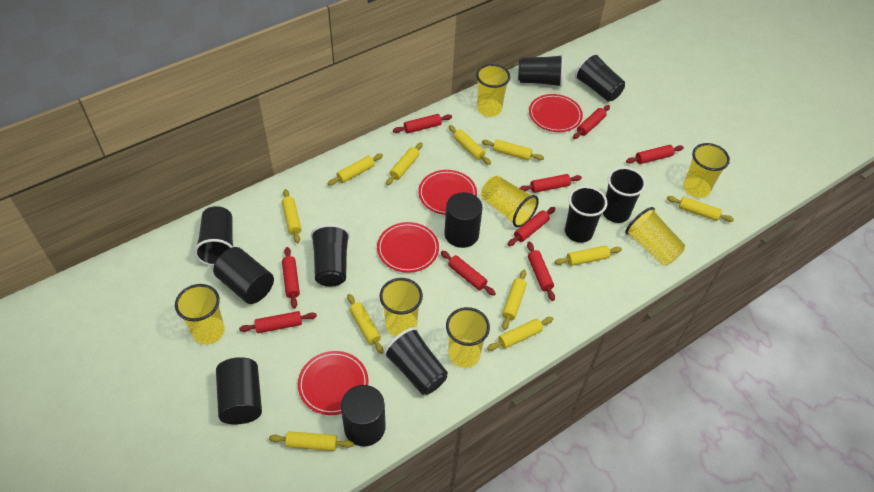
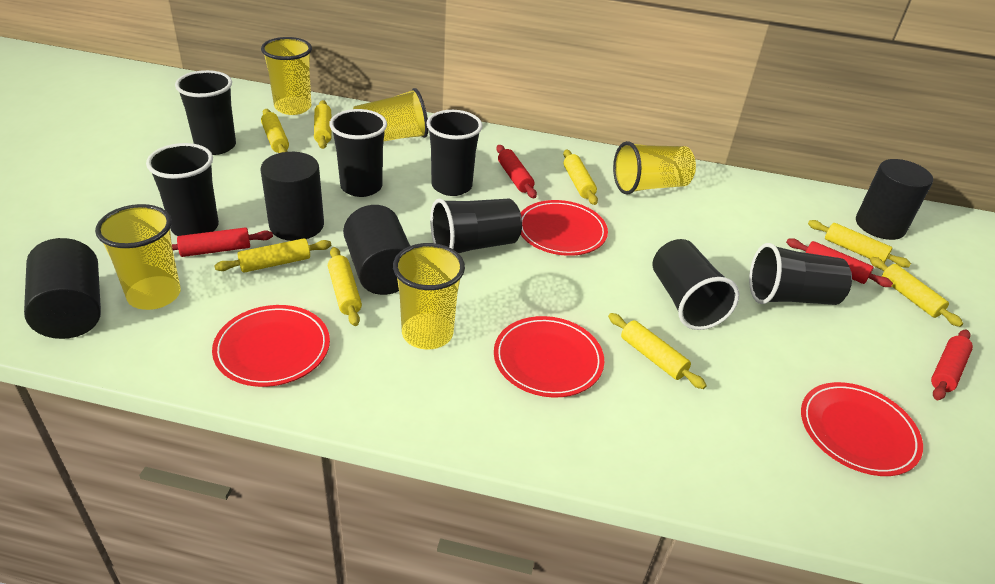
red rolling pin: [239,311,317,333] [282,247,300,309] [393,114,452,133] [441,251,496,296] [508,207,556,246] [519,174,582,193] [527,242,555,301] [573,105,610,139] [626,145,684,164] = 9 -> [172,228,273,257] [496,145,537,198] [786,238,893,287] [931,330,973,400] = 4
yellow cup: [175,284,225,345] [379,278,423,337] [446,307,490,368] [476,64,510,117] [481,175,539,228] [625,207,685,265] [683,143,730,198] = 7 -> [95,204,181,310] [261,37,312,115] [353,88,428,141] [393,243,465,349] [613,141,696,195] = 5
yellow rolling pin: [269,431,354,451] [282,189,301,243] [327,153,383,186] [347,294,384,354] [386,142,423,185] [449,125,491,165] [482,139,544,161] [487,317,553,351] [502,270,527,330] [555,245,622,266] [667,196,734,222] = 11 -> [214,238,331,273] [261,109,289,153] [314,100,332,149] [328,247,362,326] [563,149,598,205] [608,313,707,389] [808,220,911,267] [870,257,963,327] = 8

